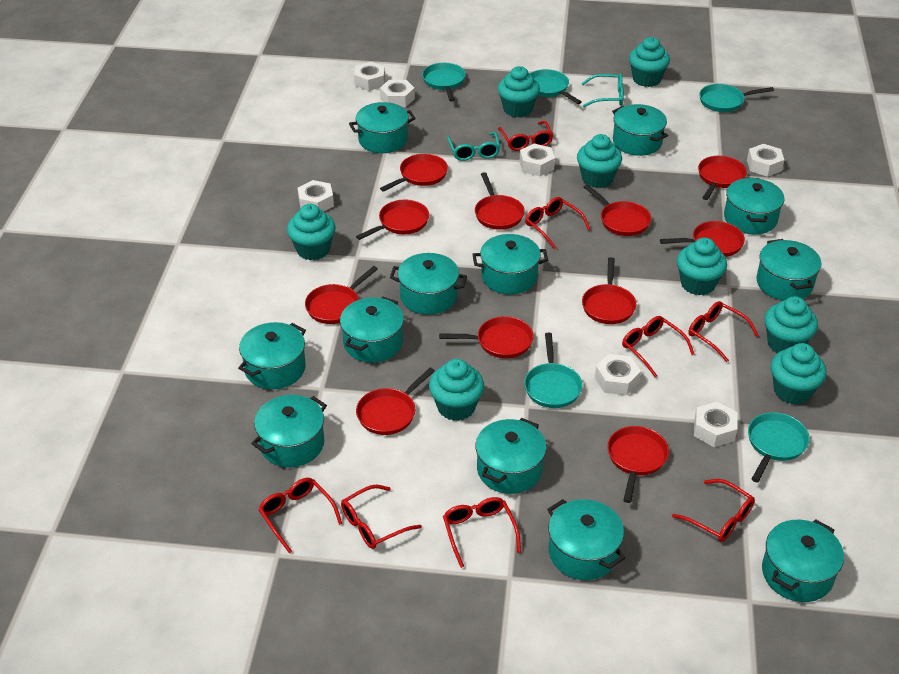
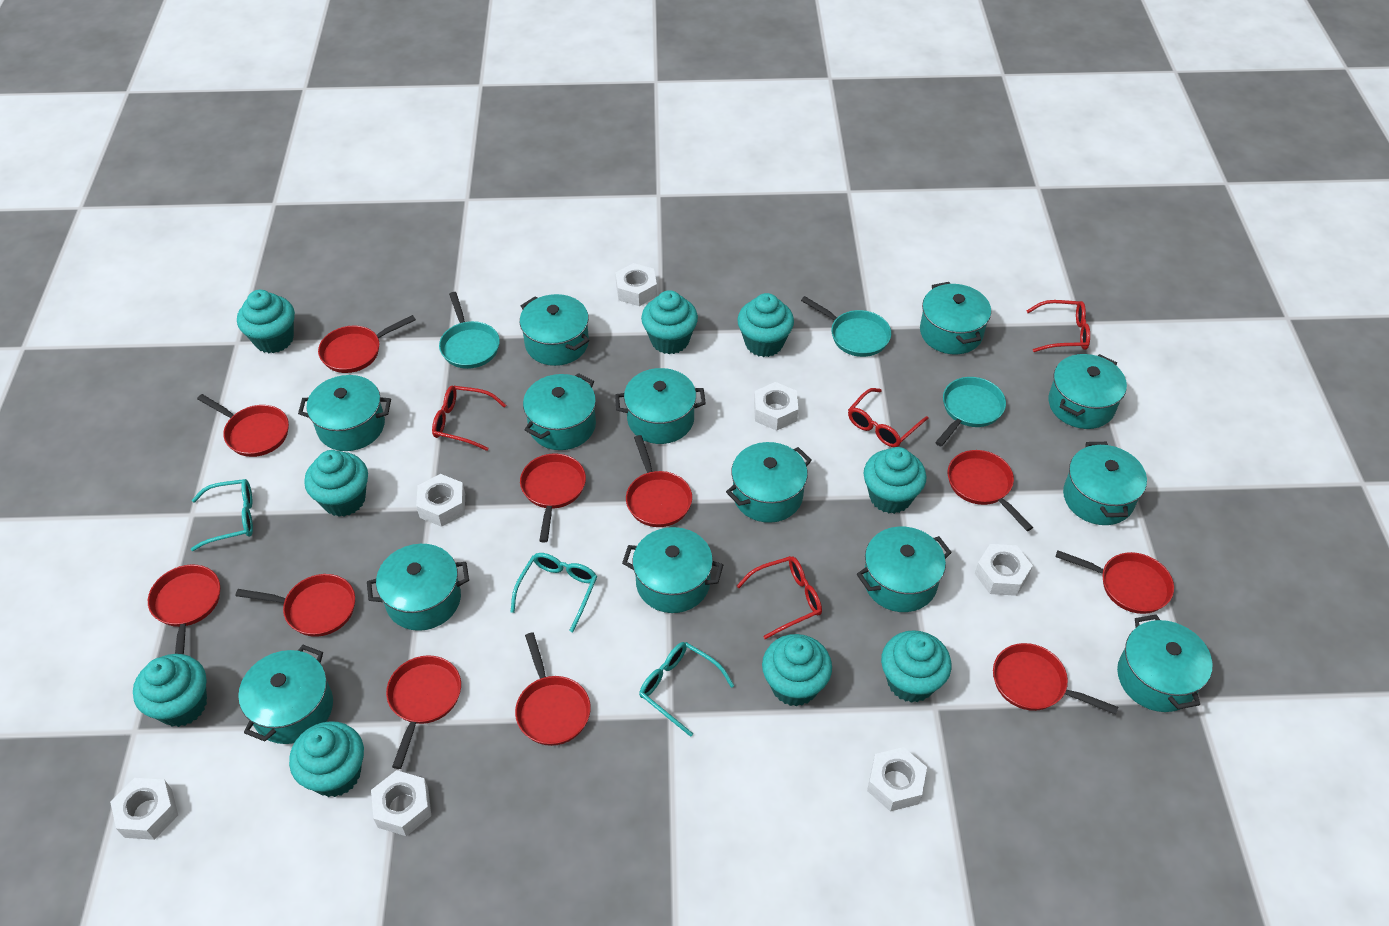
red glasses: [258,478,342,553] [341,484,422,549] [443,497,521,568] [498,121,553,151] [525,197,590,249] [622,316,694,377] [672,479,755,542] [688,301,758,362] = 8 -> [432,386,506,451] [737,556,822,639] [848,388,929,447] [1027,300,1090,352] = 4
turquoise cupcake: [287,204,335,260] [429,359,484,421] [498,66,540,118] [577,134,622,188] [629,37,670,87] [677,237,727,295] [764,296,818,353] [771,343,827,405] = 8 -> [133,654,207,727] [237,290,295,354] [289,721,364,797] [304,450,368,517] [641,290,698,354] [737,293,794,357] [762,634,832,706] [863,447,926,514] [881,630,951,703] = 9
turquoise glasses: [447,132,500,161] [581,73,624,107] = 2 -> [191,479,253,551] [510,553,597,632] [639,642,734,737] = 3
turquoise pan: [422,63,466,101] [524,333,583,408] [530,69,582,104] [699,84,774,112] [748,412,810,483] = 5 -> [439,292,500,369] [801,296,891,357] [935,377,1006,447] = 3
turquoise pot: [238,322,306,389] [251,395,327,467] [340,297,404,363] [349,102,416,153] [390,253,467,315] [472,234,548,294] [476,418,547,494] [547,499,625,580] [612,104,668,156] [724,177,784,234] [756,239,821,300] [762,519,844,602] = 12 -> [238,645,333,744] [298,375,391,451] [367,544,469,631] [520,294,589,366] [523,373,596,450] [615,368,706,444] [622,527,723,613] [726,442,812,523] [857,527,952,612] [920,282,991,354] [1048,354,1127,429] [1063,442,1147,525] [1117,614,1213,712] = 13

